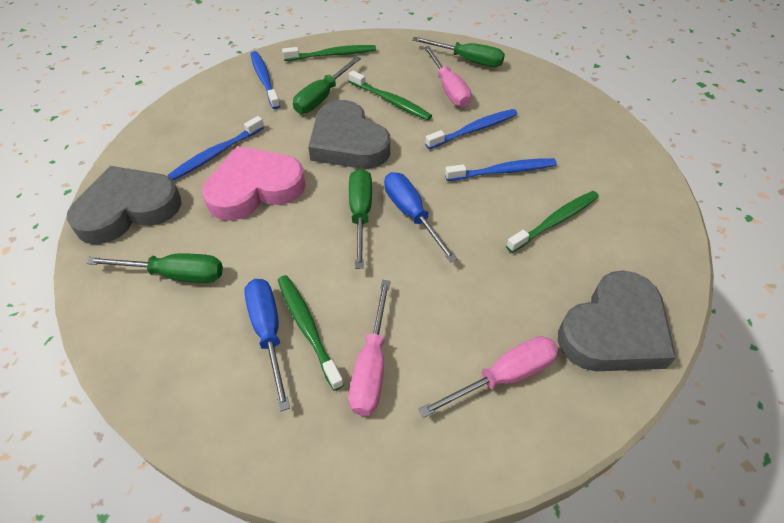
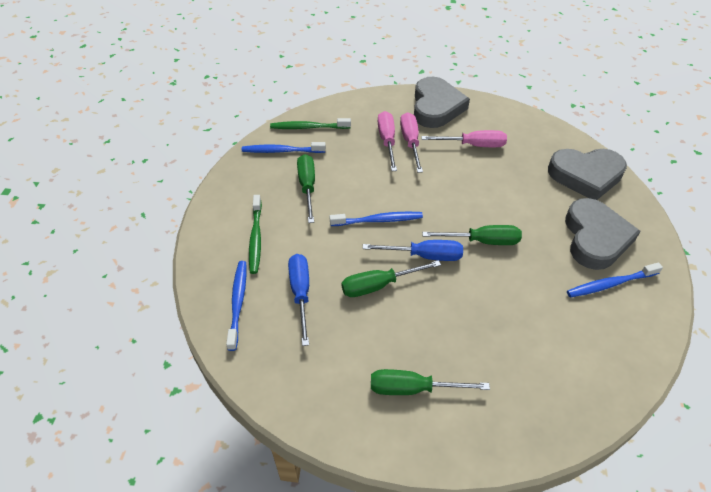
green toothbrush: [278,275,344,391] [282,45,376,61] [349,70,432,120] [506,191,599,253] = 4 -> [249,195,262,274] [270,118,351,129] = 2
pink heart: [202,146,306,221] = 1 -> none = 0

